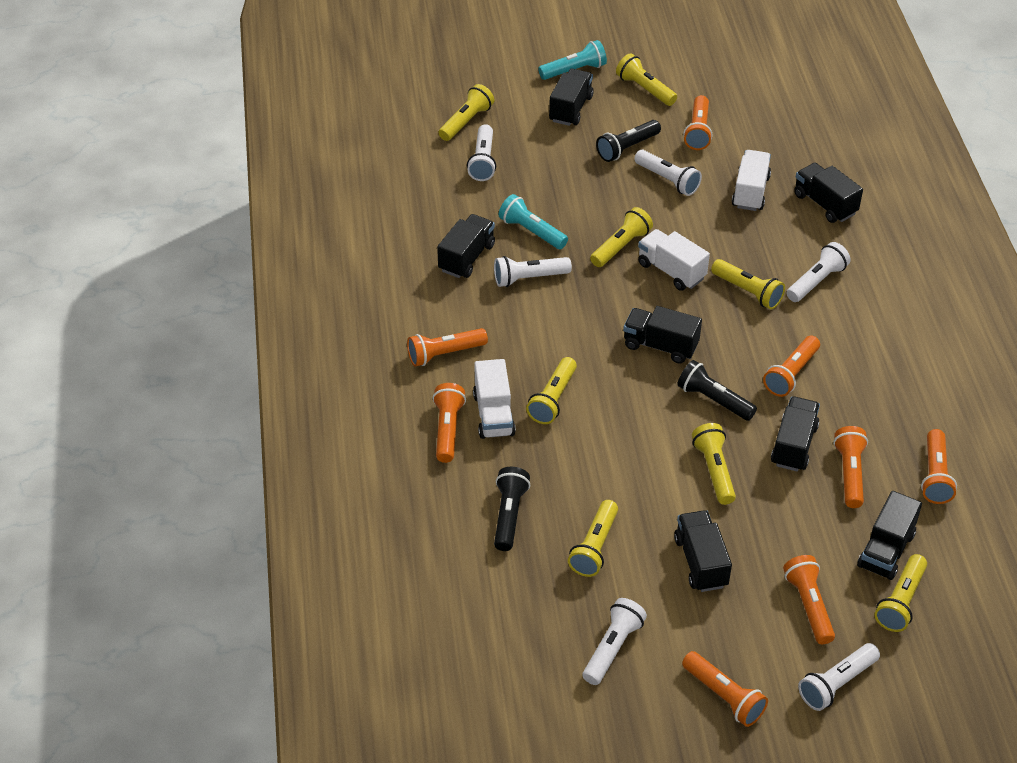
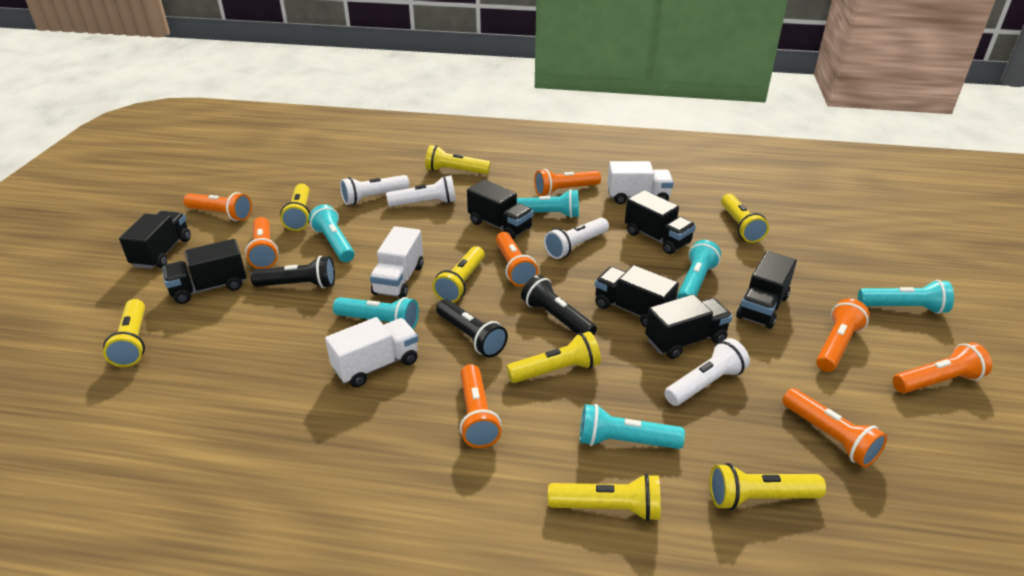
turquoise flashlight: [499,194,568,249] [538,40,607,80] = 2 -> [309,204,355,262] [333,297,419,330] [517,189,579,218] [580,404,685,449] [677,240,721,299] [858,280,954,314] = 6
white flashlight: [467,124,496,181] [494,256,572,287] [582,598,647,685] [634,150,702,196] [787,242,851,302] [798,643,880,711] = 6 -> [340,175,410,205] [386,175,456,207] [544,218,609,259] [664,338,750,406] = 4

